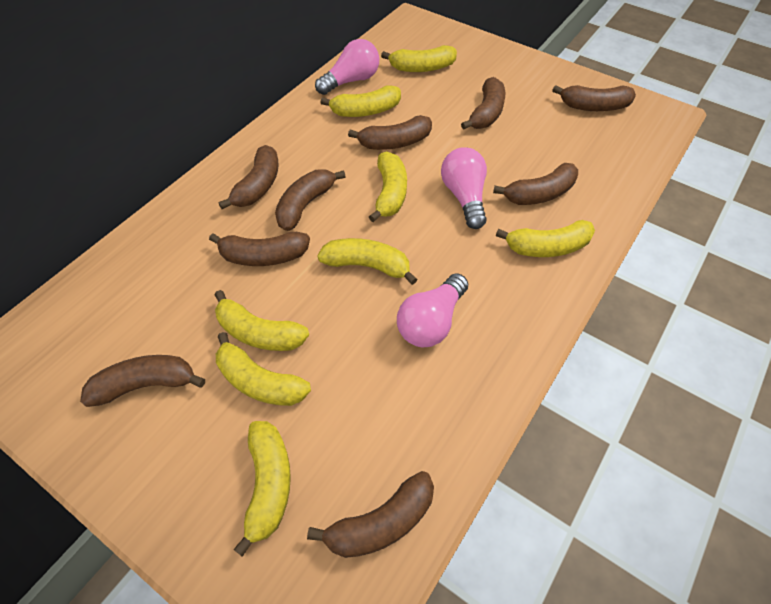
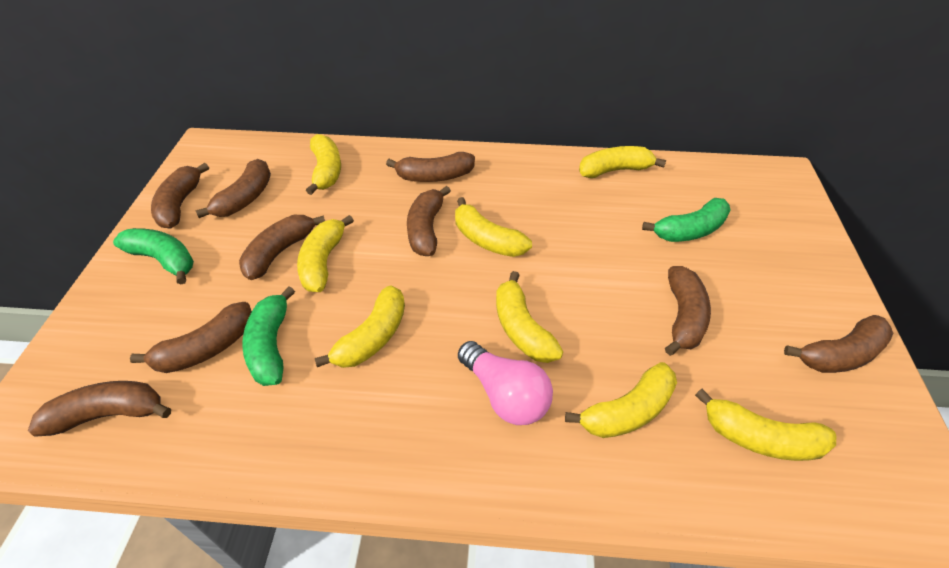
green banana: none = 0 -> [113,228,194,285] [242,286,295,386] [642,198,730,242] = 3
pink light bulb: [315,39,379,95] [397,273,468,347] [441,147,487,229] = 3 -> [458,341,553,425] = 1

